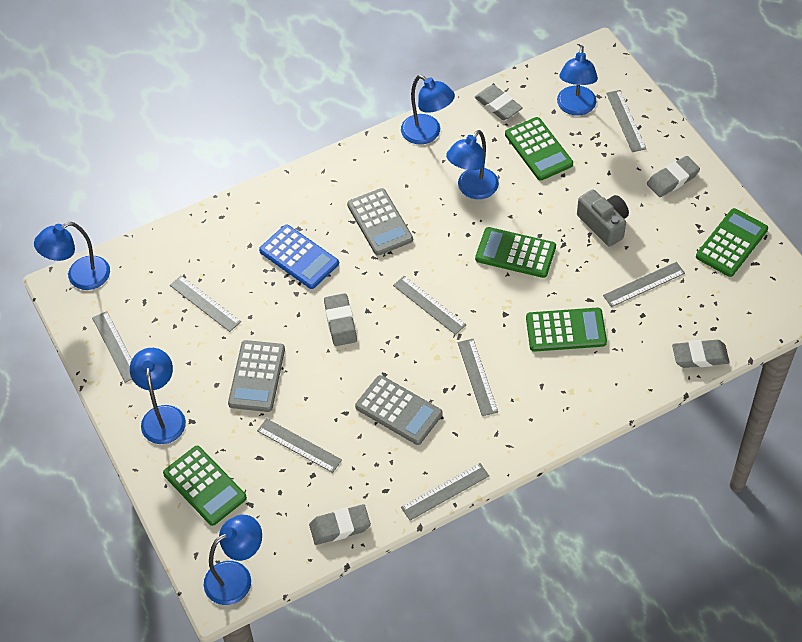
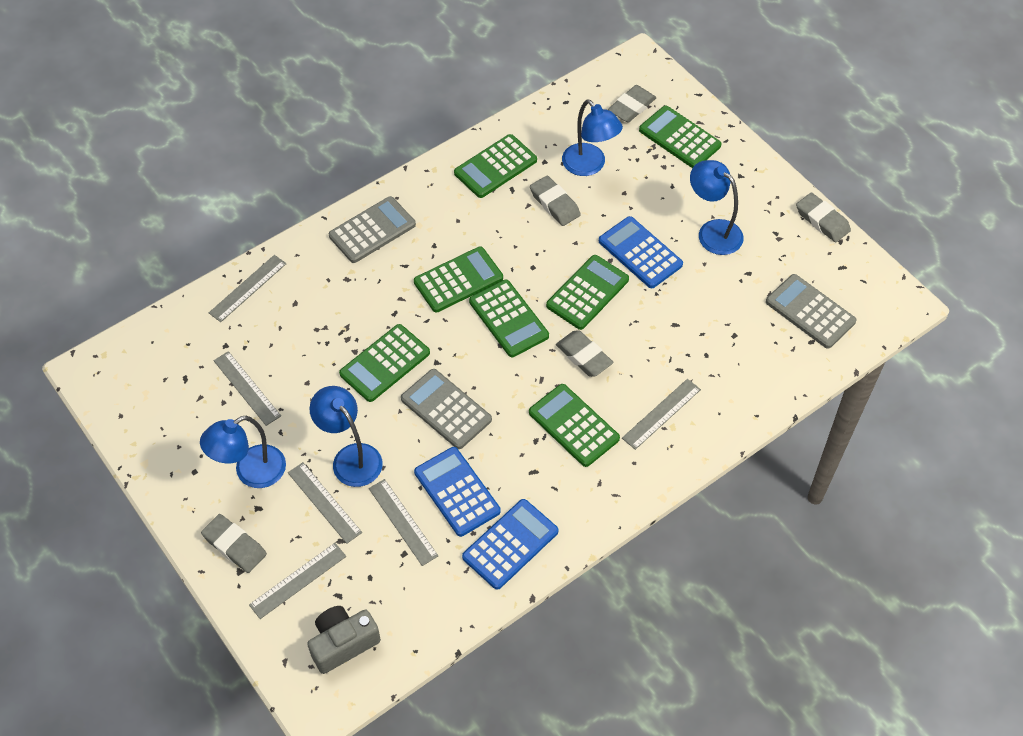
blue calculator: [259,224,339,289] = 1 -> [414,447,501,537] [462,499,558,590] [599,216,683,288] = 3
blue lamp: [34,222,110,290] [130,348,186,444] [204,515,262,605] [401,75,455,144] [446,130,499,199] [557,46,598,115] = 6 -> [200,416,286,488] [310,386,383,487] [562,99,623,176] [690,160,744,255] = 4
green calculator: [163,446,247,526] [475,227,556,278] [505,117,573,181] [526,308,607,352] [696,208,768,277] = 5 -> [339,324,430,402] [414,247,503,313] [454,134,537,198] [469,279,549,357] [529,384,620,467] [546,255,629,330] [639,106,722,168] = 7
grey ruler: [92,311,132,383] [170,276,241,332] [257,418,342,473] [393,276,466,335] [401,463,489,521] [458,339,498,416] [603,262,685,307] [606,90,646,152] = 8 -> [209,255,287,322] [214,351,281,426] [249,543,346,619] [288,462,362,544] [369,479,438,566] [622,379,701,450] = 6

